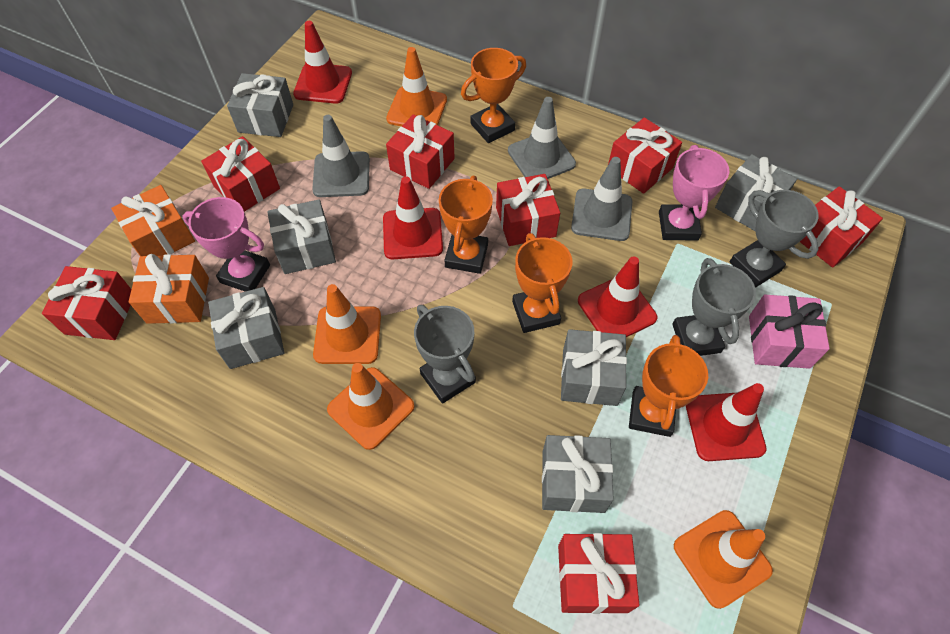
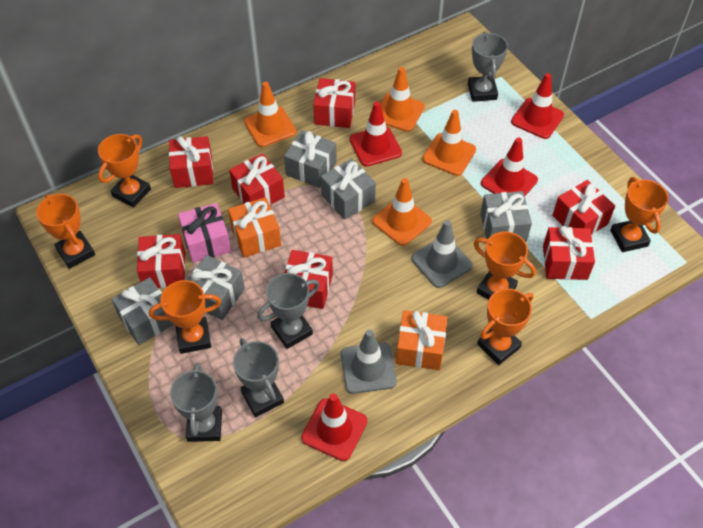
grey gift: [208,287,285,369] [227,73,293,137] [267,199,336,274] [542,435,614,513] [561,329,627,406] [715,154,797,232] = 6 -> [111,277,174,345] [188,255,245,320] [284,130,337,188] [321,158,376,220] [480,191,532,242] = 5
grey traffic cone: [312,115,370,197] [508,97,576,179] [571,157,632,241] = 3 -> [340,329,397,394] [411,220,473,288] = 2
grey trophy: [414,305,476,404] [672,258,756,356] [730,190,819,288] = 3 -> [170,363,222,442] [233,338,284,417] [257,273,319,349] [468,32,508,102] = 4
orange trophy: [439,176,493,274] [461,48,526,143] [512,233,572,333] [629,335,708,437] = 4 -> [36,194,95,269] [98,134,151,208] [149,280,221,354] [474,231,536,300] [477,289,534,365] [610,177,669,252] = 6
pink trophy: [183,197,270,292] [659,145,729,241] = 2 -> none = 0

